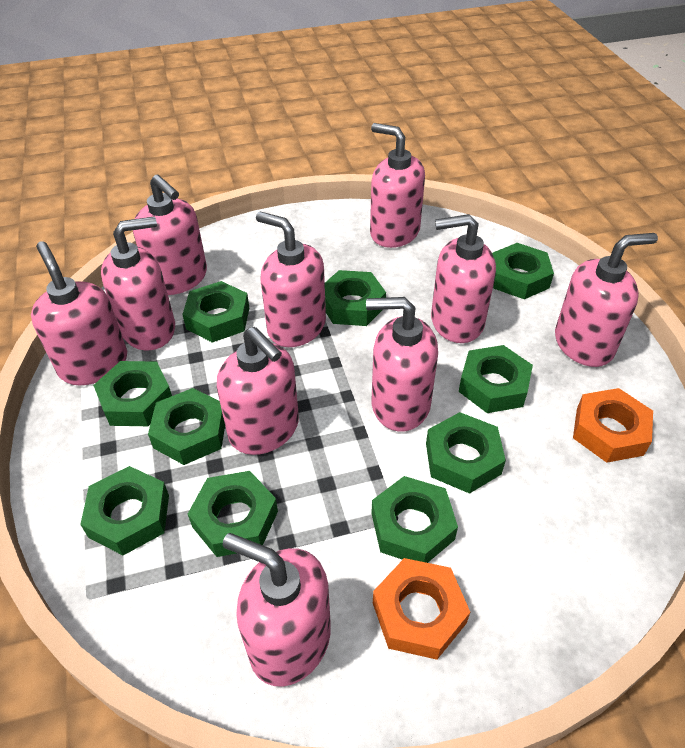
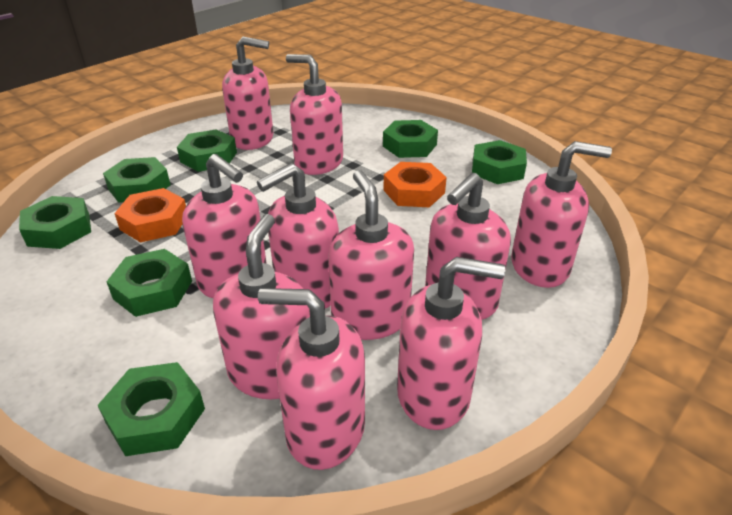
green nut: [80,466,169,555] [93,361,172,426] [148,388,225,465] [182,281,249,343] [188,471,278,557] [325,270,386,326] [371,476,458,563] [426,412,506,494] [459,345,533,413] [492,243,554,299] = 10 -> [19,196,91,249] [98,362,205,456] [103,157,170,203] [106,249,192,317] [177,129,237,172] [383,120,438,158] [472,140,527,184] = 7

